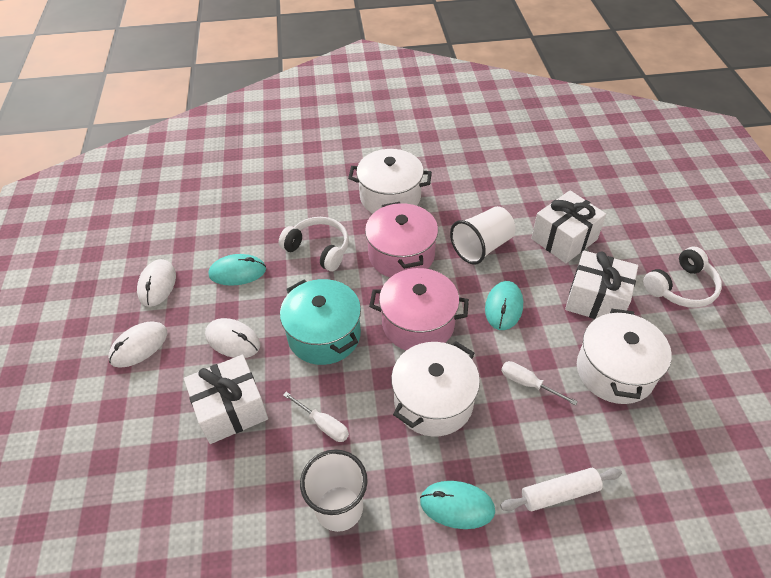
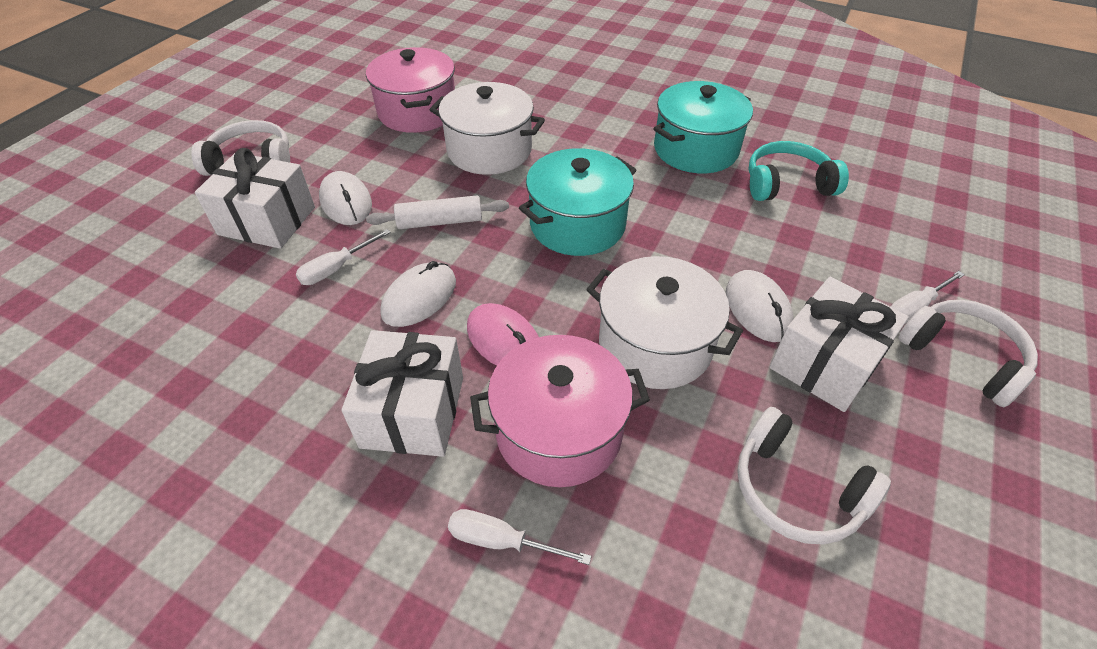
pink mouse: none = 0 -> [467,303,539,366] = 1
turquoise headphones: none = 0 -> [748,141,849,201] = 1
turquoise mouse: [208,254,266,286] [420,481,495,529] [485,281,523,330] = 3 -> none = 0
turquoise pot: [280,279,361,365] = 1 -> [519,148,636,256] [653,81,753,173] = 2
white cup: [300,449,368,532] [450,206,516,265] = 2 -> none = 0
white headphones: [279,217,349,271] [643,247,722,308] = 2 -> [191,120,290,176] [737,407,891,545] [898,300,1038,407] = 3
white pot: [348,149,432,213] [391,341,480,437] [577,309,672,404] = 3 -> [430,82,545,175] [586,256,743,389] = 2
white screwdriver: [283,392,349,442] [501,361,578,406] = 2 -> [296,229,391,285] [448,509,591,565] [890,271,965,324] = 3

